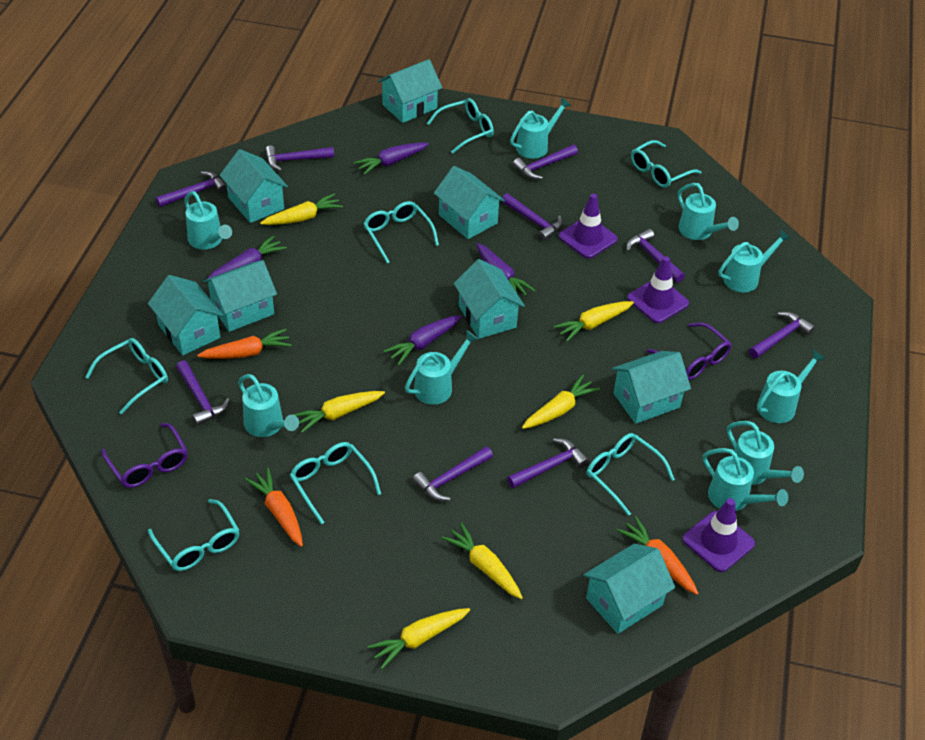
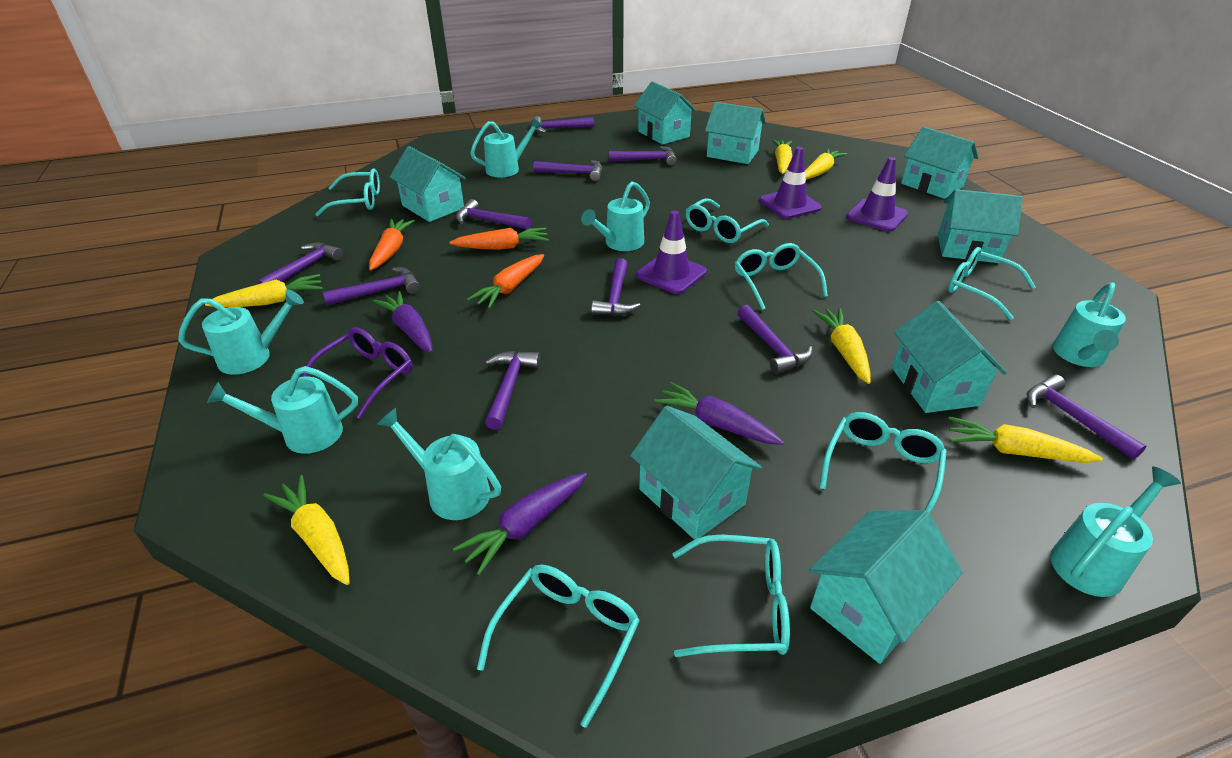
purple carrot: [207,236,287,279] [354,142,429,175] [384,315,462,365] [476,243,536,295] = 4 -> [373,291,433,353] [453,473,587,575] [654,382,784,445] = 3
purple glasses: [101,423,188,488] [647,323,732,380] = 2 -> [302,327,413,419] = 1
purple hammer: [156,171,227,207] [176,361,230,426] [265,145,334,171] [413,446,493,501] [502,193,563,241] [507,438,589,489] [513,145,578,179] [626,229,685,283] [749,312,815,359] = 9 -> [257,243,343,285] [323,267,420,306] [456,199,531,229] [485,351,540,430] [533,116,594,133] [534,160,602,181] [591,258,640,316] [609,146,677,165] [738,305,812,374] [1027,375,1147,460] = 10
turquoise watering can: [184,191,232,250] [238,374,299,437] [405,330,479,405] [510,97,571,159] [677,183,739,240] [703,448,788,511] [719,229,791,293] [727,421,804,485] [757,349,826,423] = 9 -> [178,290,304,375] [207,366,358,454] [377,408,501,520] [470,118,543,177] [581,181,650,251] [1050,467,1181,597] [1053,283,1126,367] = 7

